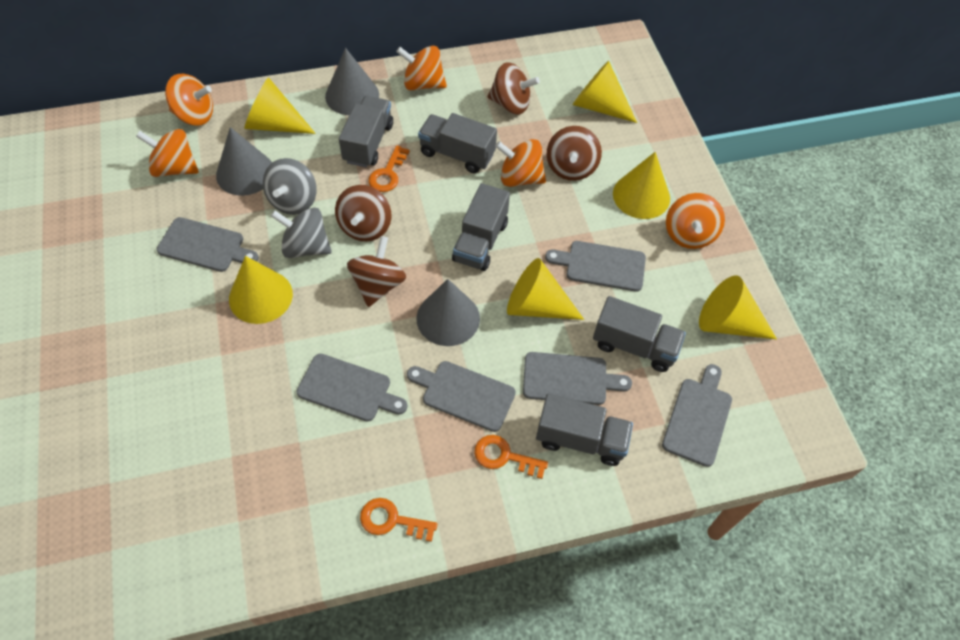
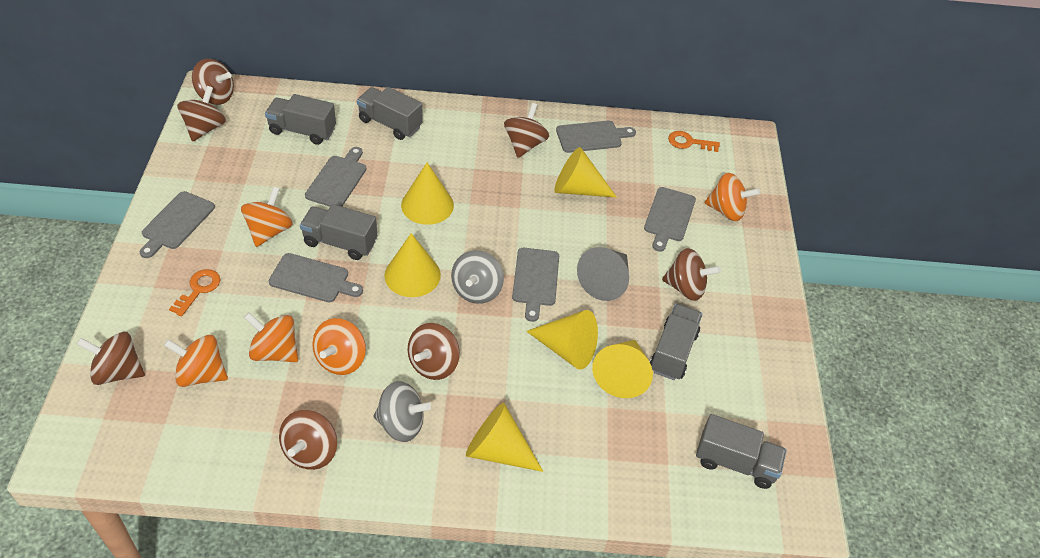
brown spinning top: [335,185,391,241] [347,236,406,307] [487,62,540,114] [547,126,602,181] = 4 -> [77,332,145,385] [177,86,226,142] [192,59,234,105] [279,410,337,470] [408,323,460,380] [504,103,549,158] [662,248,721,301] = 7
grey cone: [216,127,272,196] [325,48,379,115] [416,279,480,346] = 3 -> [577,247,629,301] = 1
orange key: [360,498,438,542] [368,145,410,192] [474,435,548,479] = 3 -> [169,269,221,316] [668,131,720,152] = 2

